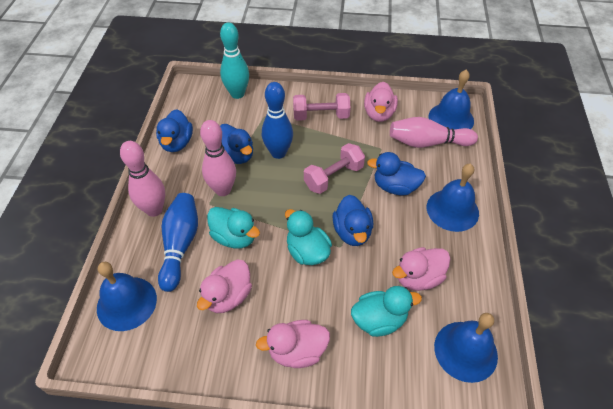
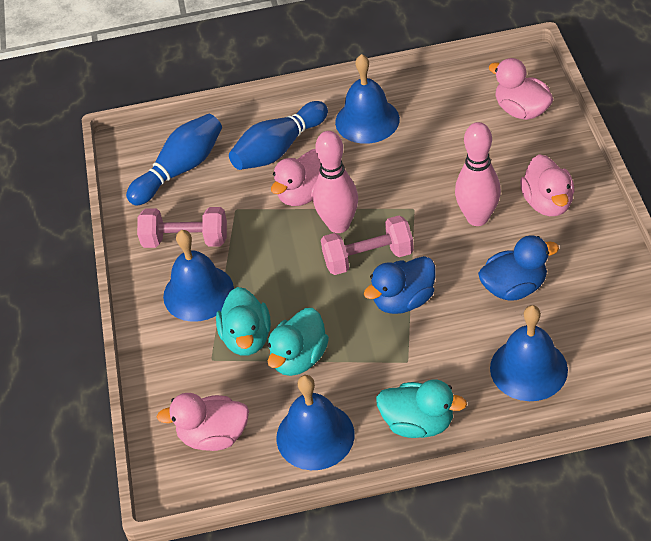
blue duck: [156,109,193,152] [220,124,253,164] [332,195,373,246] [367,152,426,196] = 4 -> [364,256,436,314] [478,235,559,301] = 2
pink bowling pin: [120,141,165,217] [200,120,236,196] [390,117,478,148] = 3 -> [313,131,358,233] [455,122,501,226] = 2
turquoise bowling pin: [220,22,249,99] = 1 -> none = 0

